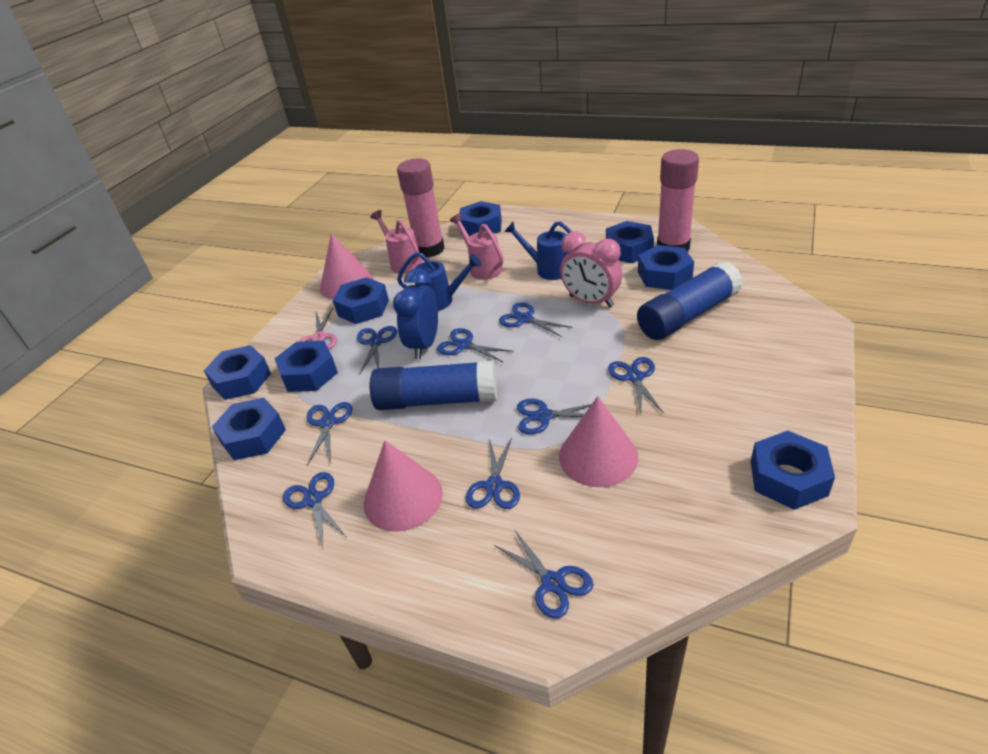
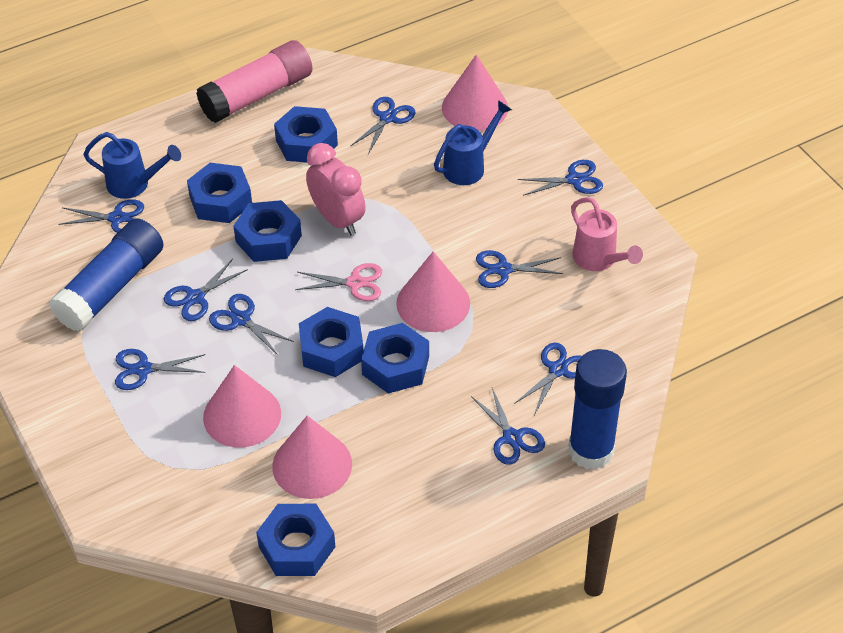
blue clock: [393,268,438,359] = 1 -> none = 0
blue nut: [204,345,271,400] [212,398,286,460] [274,341,338,392] [333,277,389,324] [459,201,502,237] [606,221,654,263] [638,245,694,290] [751,431,835,510] = 8 -> [187,163,252,223] [233,200,302,262] [256,504,335,576] [274,106,338,163] [299,307,363,377] [361,323,429,394] = 6
pink cone: [320,233,374,299] [364,440,443,532] [559,396,638,487] = 3 -> [203,365,281,447] [272,416,352,499] [396,251,470,332] [442,54,508,131] = 4
pink glue stick: [397,158,445,258] [657,149,699,252] = 2 -> [196,40,313,123] = 1
pink watering can: [370,210,422,273] [450,213,503,280] = 2 -> [571,197,643,271] = 1

